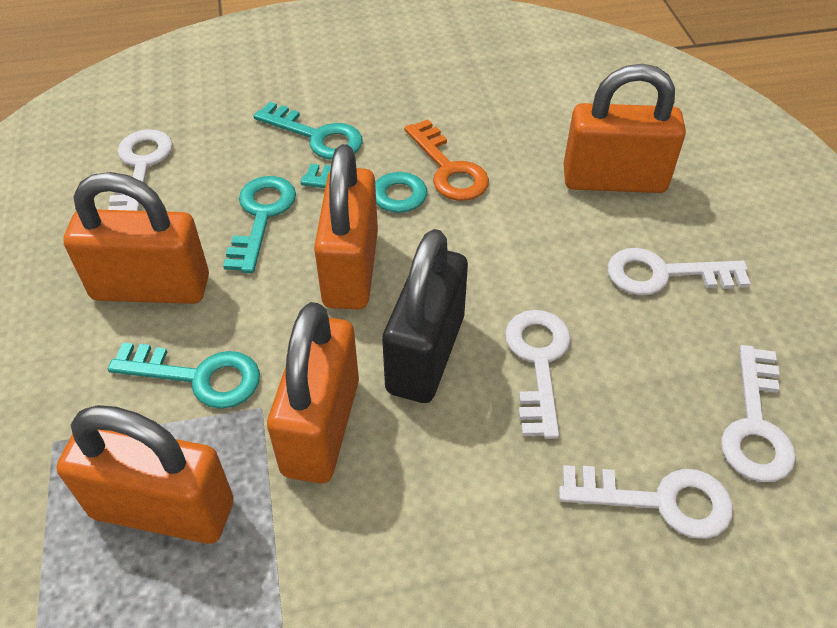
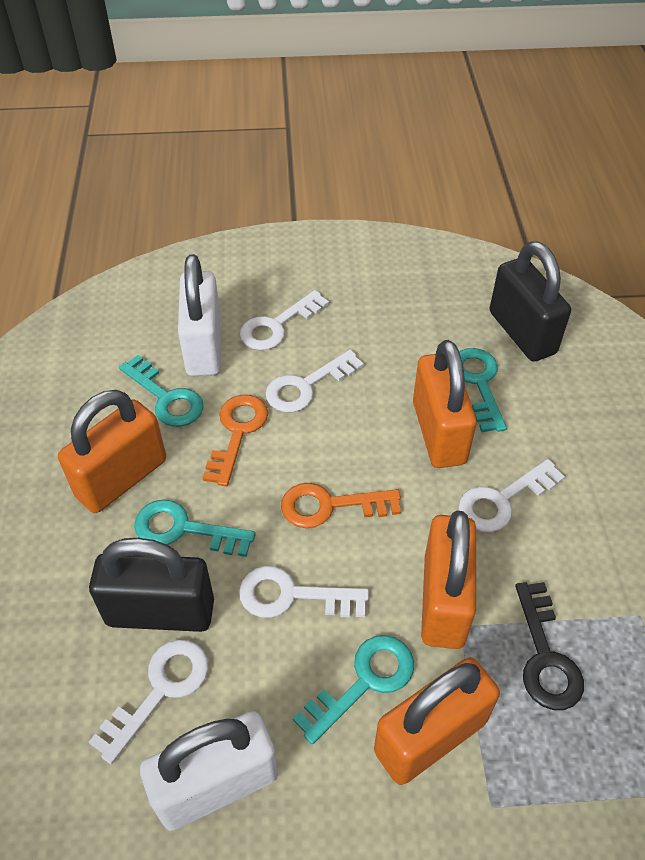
black key: none = 0 -> [515,582,584,710] = 1
black padlock: [382,229,468,403] = 1 -> [89,538,214,632] [490,241,571,362] = 2
orange key: [404,119,489,201] = 1 -> [203,395,268,486] [281,483,401,528] = 2
orange padlock: [57,405,234,544] [63,172,209,304] [267,302,359,483] [314,144,378,309] [564,64,686,193] = 5 -> [58,390,166,513] [374,657,500,785] [413,340,477,468] [421,511,476,649] = 4
white padlock: none = 0 -> [140,711,278,831] [178,254,221,376] = 2

